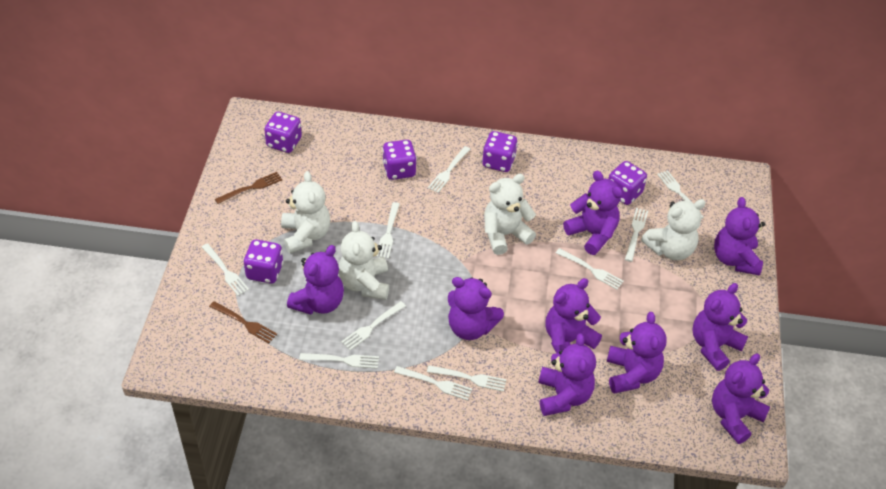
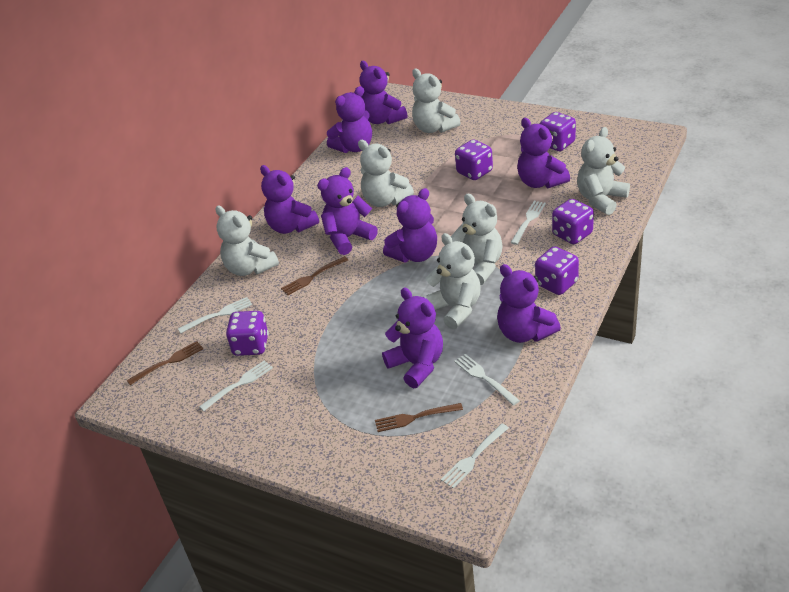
brown fork: [209,301,277,343] [215,172,283,204] = 2 -> [127,341,203,385] [281,256,348,295] [375,403,463,432] = 3
purple teddy bear: [287,245,344,314] [448,277,504,340] [538,334,596,416] [545,278,602,353] [563,171,622,255] [607,312,667,394] [693,283,748,371] [712,353,770,444] [714,197,765,276] = 9 -> [260,165,319,234] [317,167,378,255] [327,86,372,153] [360,61,408,124] [382,288,443,388] [383,188,437,262] [497,264,561,343] [517,118,570,188] = 8
white fork: [202,243,249,296] [299,353,379,369] [341,301,406,350] [376,202,400,259] [394,366,472,401] [427,365,506,392] [428,146,470,193] [556,248,624,290] [625,208,648,262] [657,170,704,219] = 10 -> [178,297,252,333] [199,360,273,411] [441,423,509,489] [454,354,520,406] [510,201,546,245] = 5
white teddy bear: [281,171,330,253] [339,221,389,300] [484,174,536,255] [641,199,706,260] = 4 -> [215,206,279,276] [358,140,414,207] [412,69,461,133] [423,233,481,329] [451,194,503,285] [577,127,630,215] = 6

